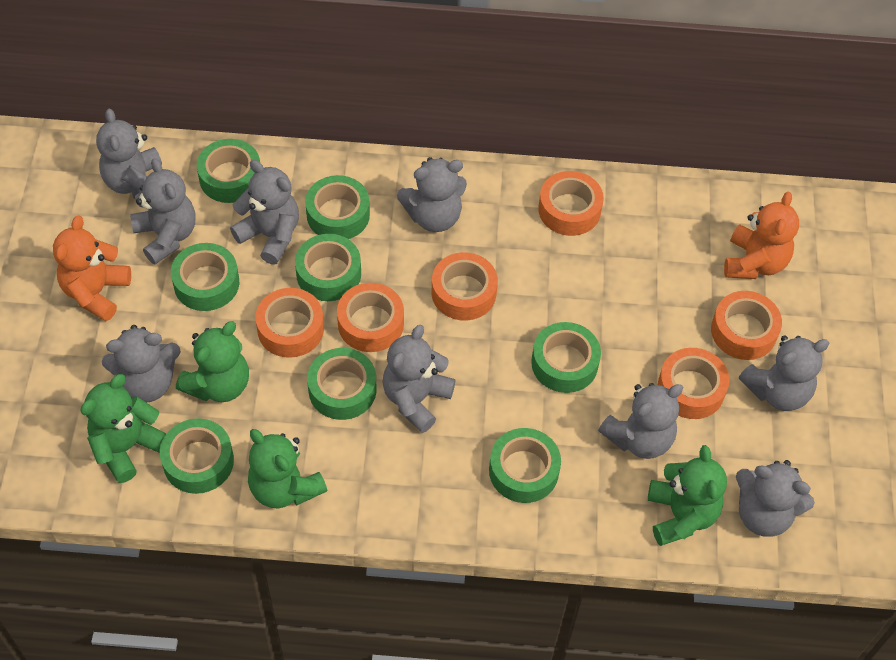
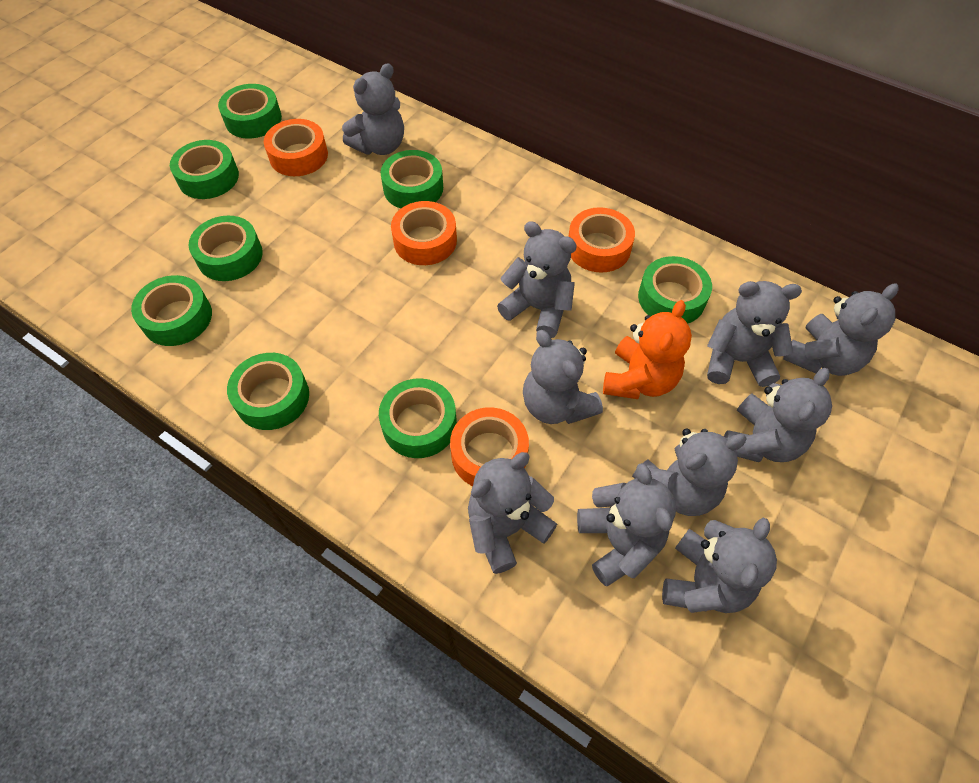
green teddy bear: [80,374,167,483] [176,321,249,402] [248,429,327,508] [648,445,727,546] = 4 -> none = 0
grey teddy bear: [96,108,162,199] [102,325,181,402] [130,158,196,265] [230,160,299,265] [382,325,456,433] [397,157,467,232] [598,383,683,459] [736,460,815,537] [739,335,829,411] = 9 -> [342,63,404,155] [468,452,557,574] [497,221,577,338] [523,330,603,424] [577,463,676,586] [632,429,747,516] [662,518,777,613] [707,281,802,387] [724,368,832,462] [783,283,899,376] = 10
orange tape: [255,288,324,358] [337,283,404,352] [432,252,498,320] [538,171,604,236] [658,348,730,419] [711,291,782,360] = 6 -> [264,119,328,176] [391,201,457,265] [450,407,529,486] [568,207,635,273] = 4
orange teddy bear: [53,216,131,321] [724,192,799,279] = 2 -> [603,300,692,399] = 1

